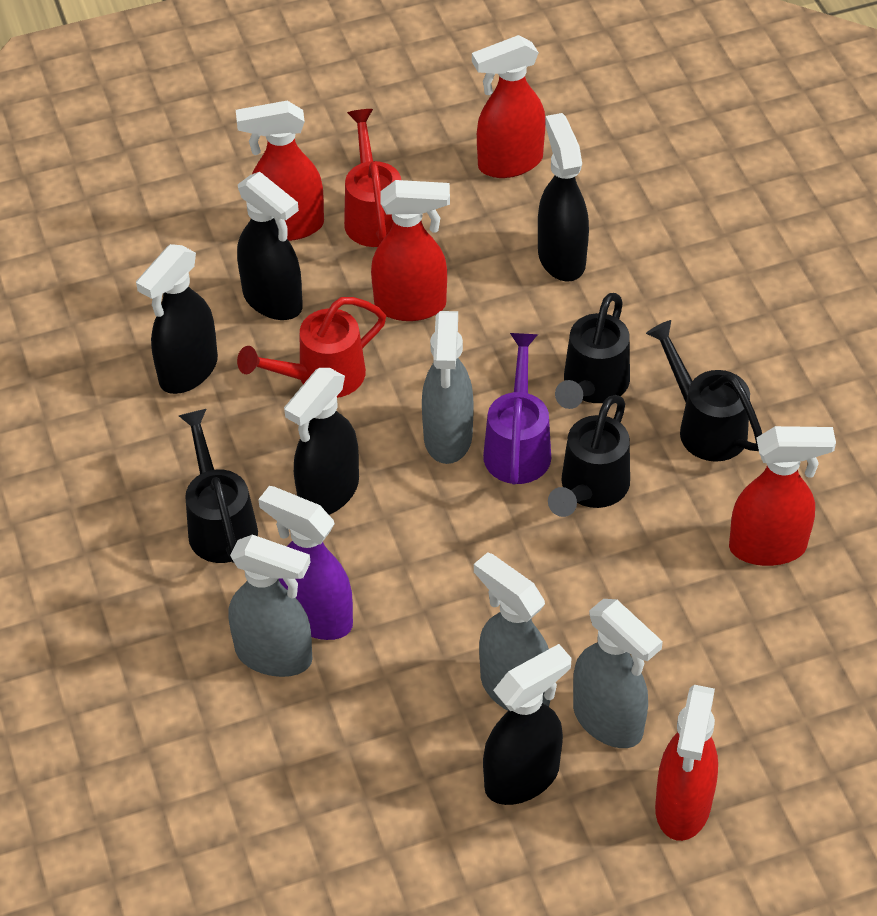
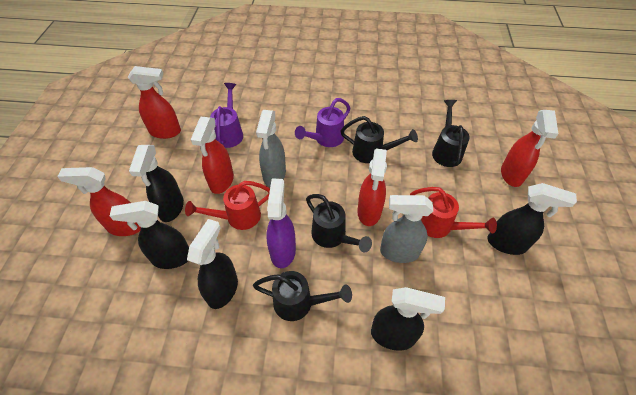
grey spray bottle: [228,535,312,677] [422,311,474,464] [474,552,550,710] [573,599,663,748] = 4 -> [256,110,286,187] [380,195,433,263] = 2
purple watering can: [483,333,551,484] = 1 -> [210,83,243,148] [295,98,350,147] = 2

